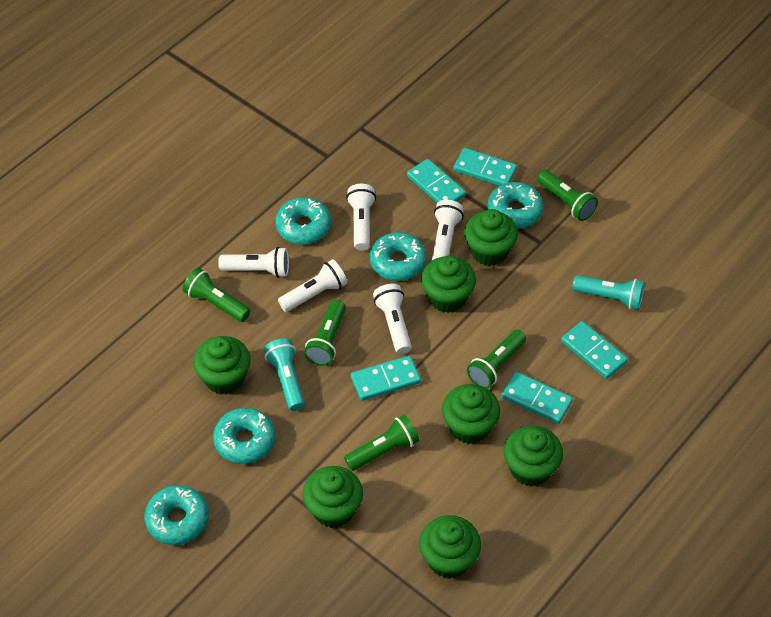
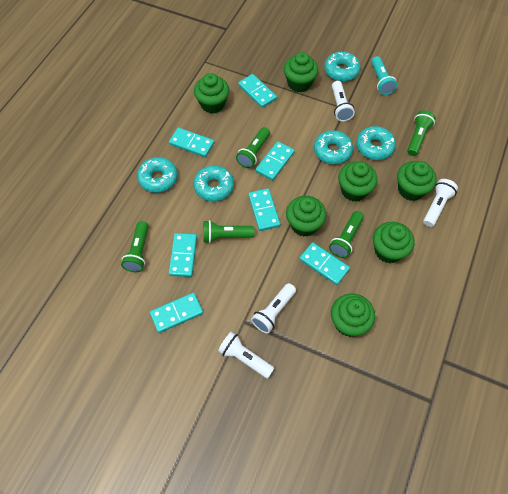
turquoise domino: [351,355,421,401] [407,159,466,203] [453,148,517,186] [501,372,573,424] [561,321,628,379] = 5 -> [150,293,203,333] [169,128,214,157] [169,233,197,277] [238,74,277,108] [248,188,280,231] [255,141,295,181] [299,242,350,285] = 7
turquoise flashlight: [264,338,305,411] [572,275,645,310] = 2 -> [371,56,397,95] = 1
white flashlight: [218,247,289,278] [278,259,347,312] [346,184,376,251] [373,284,412,354] [432,200,464,260] = 5 -> [218,332,274,378] [251,283,296,334] [332,81,355,121] [423,179,458,227] = 4

